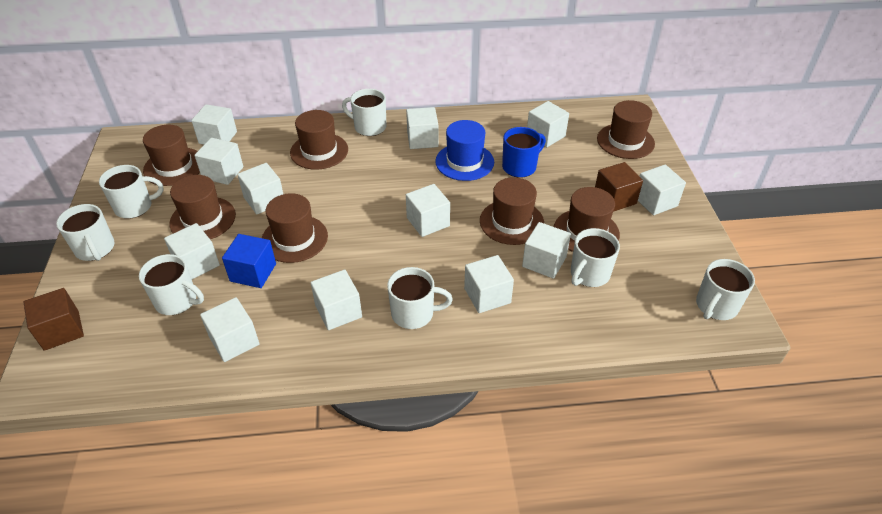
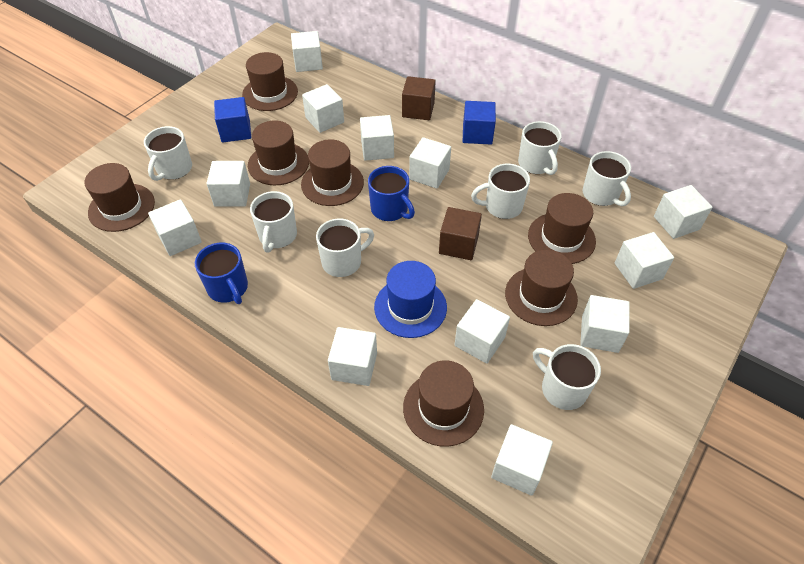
blue cube: [222,234,276,288] = 1 -> [214,97,251,143] [463,101,496,144] = 2
blue mug: [502,127,546,178] = 1 -> [195,243,248,304] [368,166,415,221] = 2

